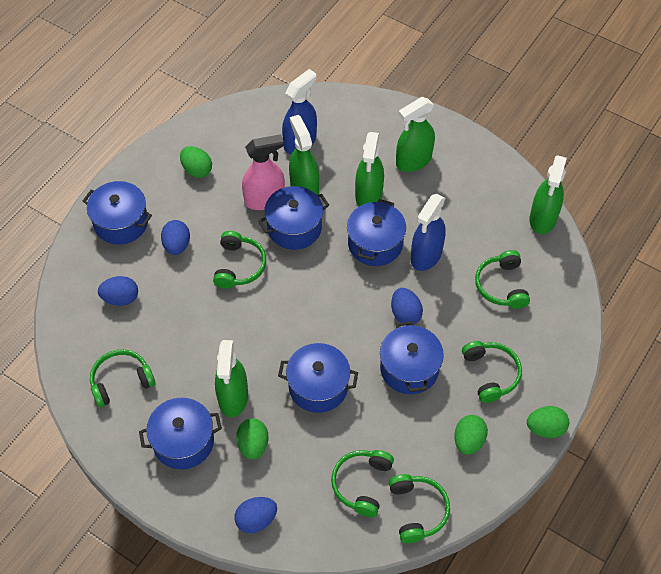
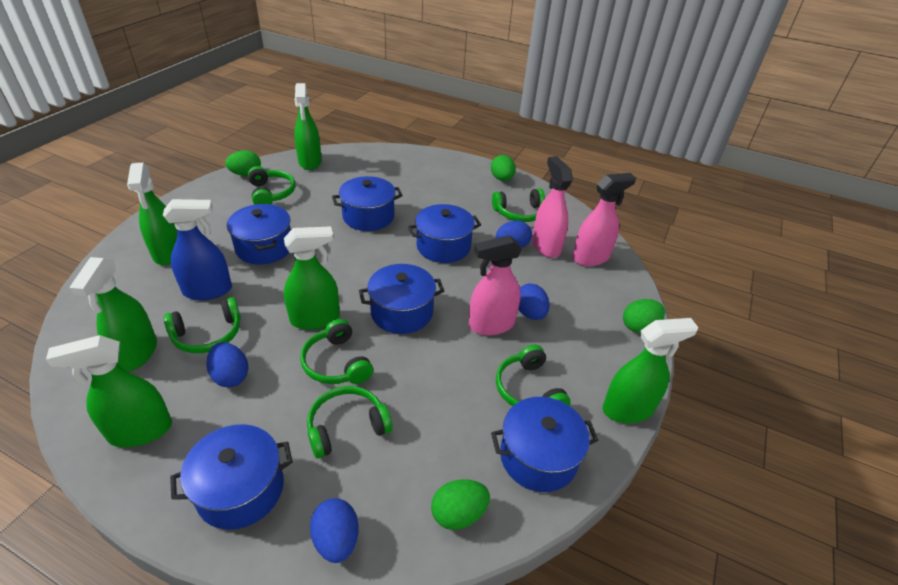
blue spray bottle: [282,69,317,154] [411,194,446,271] = 2 -> [163,199,232,300] = 1
green spray bottle: [215,340,248,417] [289,115,319,195] [355,132,384,206] [396,97,435,172] [529,155,567,234] = 5 -> [46,335,172,447] [69,257,157,372] [127,163,178,265] [284,226,340,330] [294,83,322,170] [603,318,699,423] = 6
pink spray bottle: [242,134,285,210] = 1 -> [469,235,522,335] [532,156,573,258] [572,173,636,266] = 3

